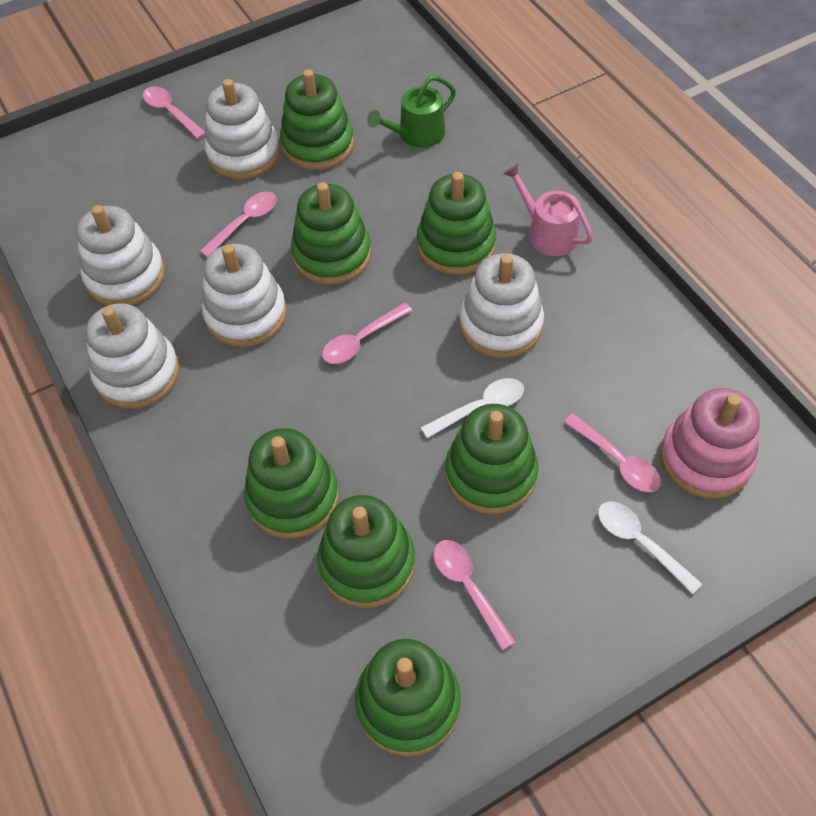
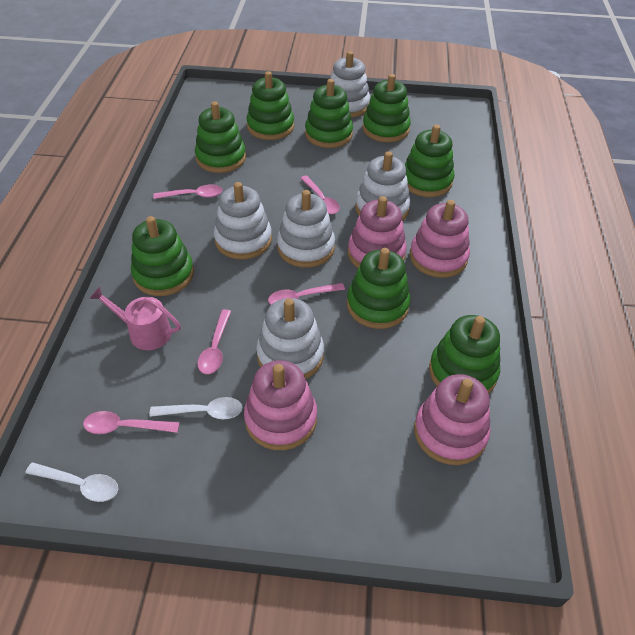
green stacking toy: [244,428,339,539] [280,69,354,170] [291,182,371,285] [317,495,415,608] [355,639,461,757] [417,172,496,275] [445,404,538,514] = 7 -> [131,216,194,296] [195,102,246,173] [247,71,294,140] [305,79,353,148] [347,248,410,329] [363,74,411,142] [404,125,454,197] [429,315,500,394] = 8
green watering can: [367,76,456,148] = 1 -> none = 0
pink stacking toy: [660,388,760,499] = 1 -> [244,360,317,450] [348,196,407,268] [410,200,470,278] [414,374,491,465] = 4

